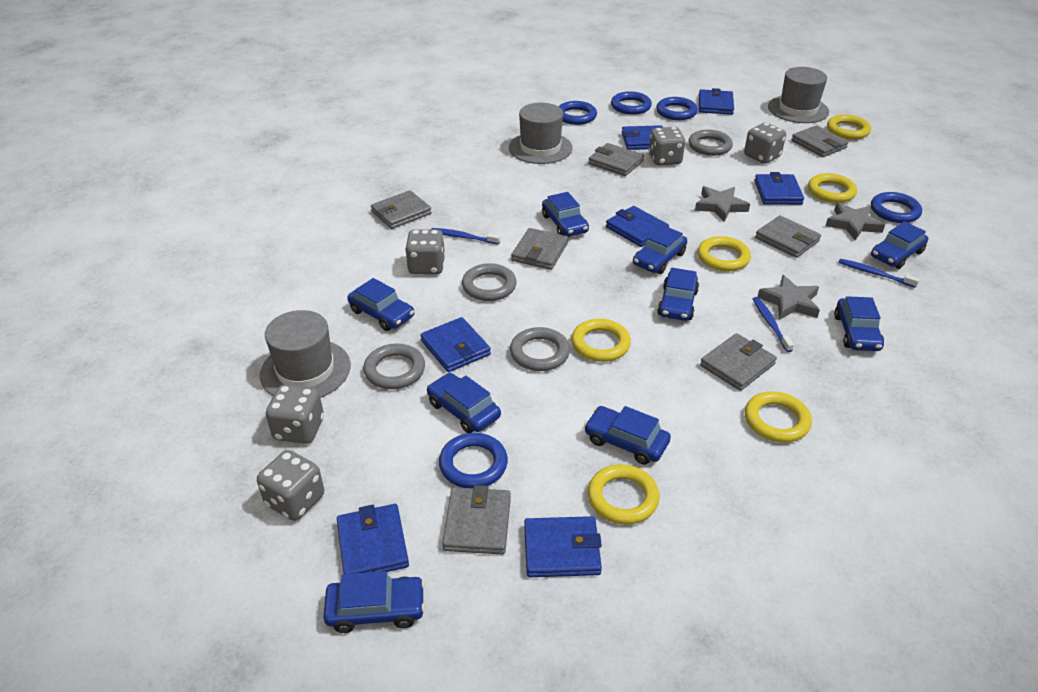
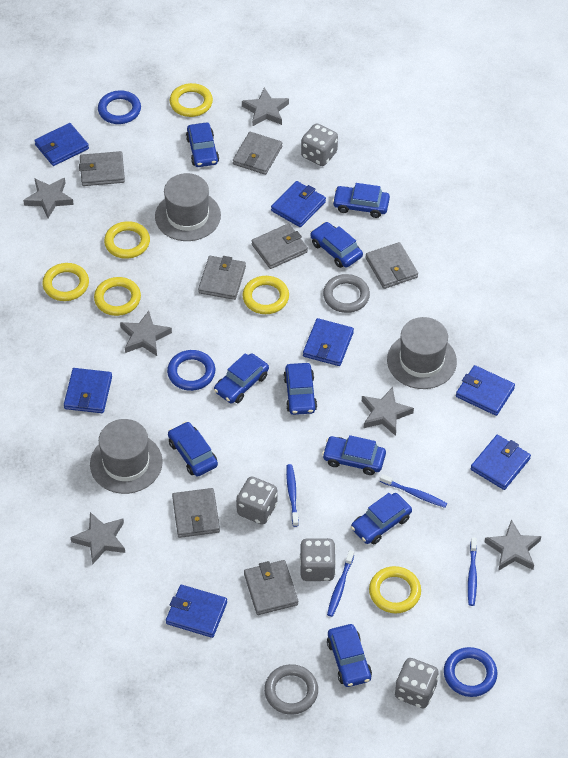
blue ring: [439,433,508,488] [558,101,597,125] [611,91,652,115] [656,97,698,120] [871,192,922,223] = 5 -> [98,90,141,124] [167,350,215,391] [444,647,497,697] = 3
blue toothbrush: [431,228,500,245] [753,297,794,352] [839,259,920,288] = 3 -> [286,464,299,527] [327,550,354,617] [380,474,447,508] [468,538,477,606] = 4
grey dice: [257,450,324,521] [266,385,324,444] [405,229,445,274] [649,127,686,166] [744,123,786,164] = 5 -> [236,477,277,524] [300,538,336,581] [301,123,338,166] [395,658,439,709] = 4
grey ring: [363,344,425,389] [462,263,517,301] [510,327,570,371] [688,130,733,156] = 4 -> [264,664,318,715] [323,274,370,313] = 2
grey star: [695,186,750,222] [758,275,820,320] [826,202,885,240] = 3 -> [23,178,74,218] [70,512,125,564] [120,311,172,356] [242,88,289,126] [362,387,414,436] [484,520,541,571] = 6

